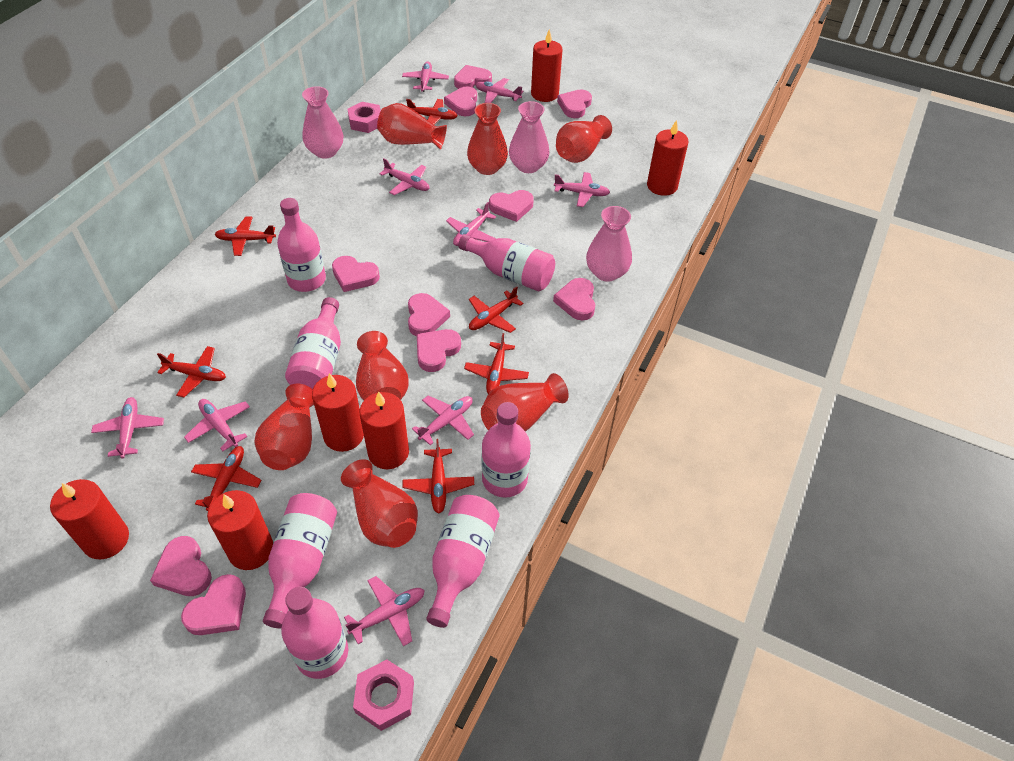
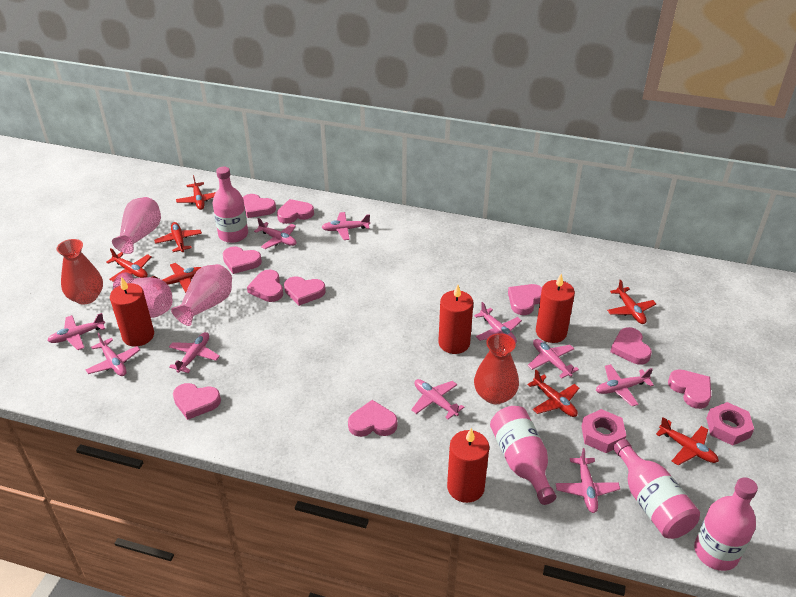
pink bottle: [263,493,337,628] [277,198,326,292] [281,587,348,679] [285,297,341,389] [426,495,499,628] [458,234,555,291] [482,402,531,498] = 7 -> [212,167,248,243] [490,406,556,505] [613,439,700,539] [694,477,758,571] = 4
pink plane: [91,397,164,458] [184,399,250,451] [344,576,425,646] [380,158,430,195] [402,62,449,92] [412,395,474,445] [446,202,496,246] [475,78,524,103] [554,172,610,207] = 9 -> [47,313,105,350] [85,333,140,376] [169,332,220,373] [254,218,297,249] [322,212,370,240] [411,379,464,419] [474,302,522,344] [527,339,579,379] [555,448,620,513] [596,364,654,406] = 10
red candle: [50,479,129,559] [207,490,273,570] [312,373,364,452] [359,391,409,469] [531,29,563,102] [647,120,689,196] = 6 -> [110,277,154,347] [439,285,473,354] [447,428,489,503] [536,274,575,343] = 4
red vase: [254,383,314,470] [341,459,418,548] [356,331,409,400] [377,103,447,149] [467,103,508,175] [481,373,569,431] [556,115,612,163] = 7 -> [57,239,103,304] [474,333,519,404] = 2

